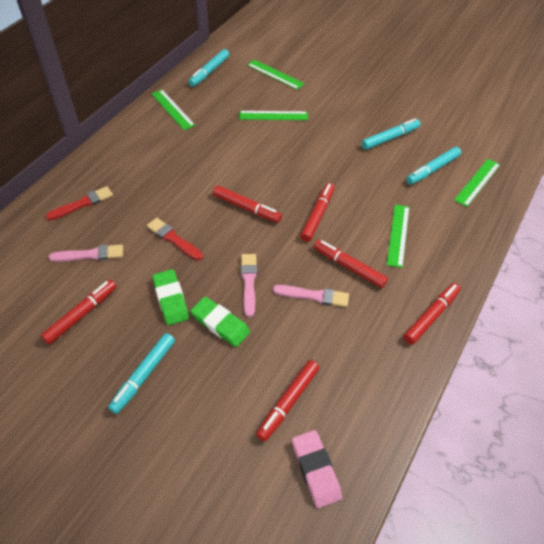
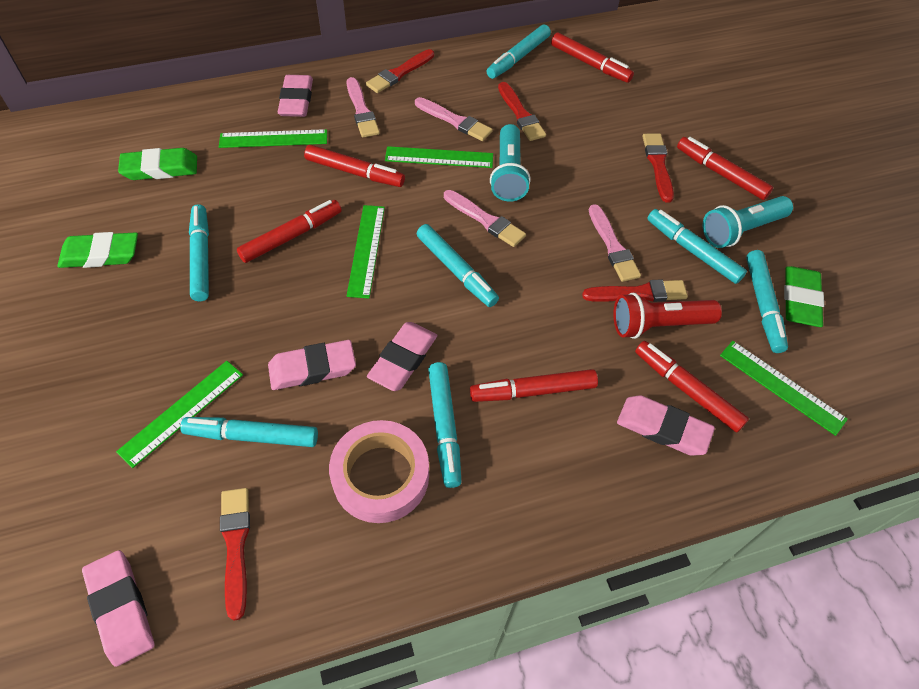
green eraser: [152,269,189,325] [190,297,250,347] = 2 -> [57,232,138,268] [118,148,197,180] [784,266,824,327] = 3
pink brush: [49,245,123,262] [241,254,257,317] [273,285,349,307] = 3 -> [347,77,380,137] [415,97,493,141] [444,190,526,247] [589,204,641,282] = 4
pink eraser: [292,430,342,508] = 1 -> [82,550,155,667] [268,340,356,390] [278,75,313,117] [367,322,437,391] [617,395,715,456] = 5
pink tape: none = 0 -> [329,420,429,523] = 1
red brush: [45,186,113,220] [147,218,203,260] = 2 -> [220,488,250,620] [366,49,434,93] [498,82,546,141] [582,279,688,302] [642,133,674,203] = 5
red flashlight: none = 0 -> [613,293,722,339] = 1
turquoise flashlight: none = 0 -> [490,124,531,202] [703,196,793,248] = 2
turquoise marker: [108,333,175,414] [188,49,229,87] [361,118,420,150] [406,147,461,185] = 4 -> [180,417,318,447] [189,204,209,301] [417,224,499,307] [428,362,461,488] [487,24,551,79] [647,209,747,284] [746,250,788,353] = 7

